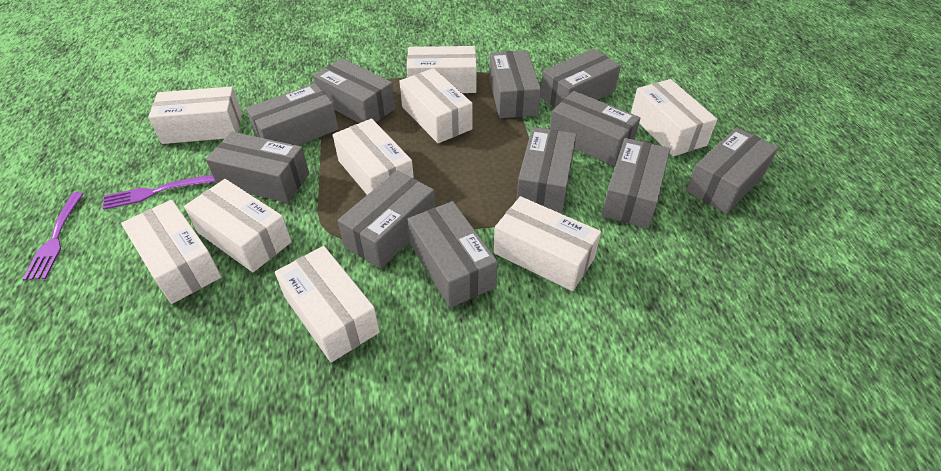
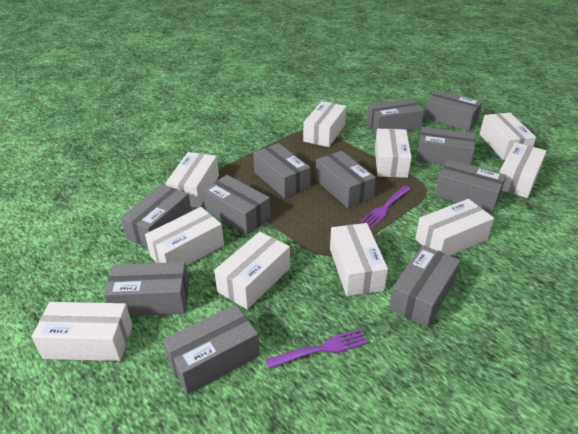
white box: [121,200,222,304] [148,86,242,144] [184,179,292,272] [275,246,380,362] [333,119,414,195] [399,68,472,143] [407,46,477,93] [494,196,601,291] [631,79,717,156] = 9 -> [32,302,133,361] [145,207,224,266] [165,152,219,208] [214,232,290,309] [303,101,347,147] [330,223,388,296] [375,129,412,178] [415,199,494,256] [480,113,536,160] [500,142,547,198] = 10

